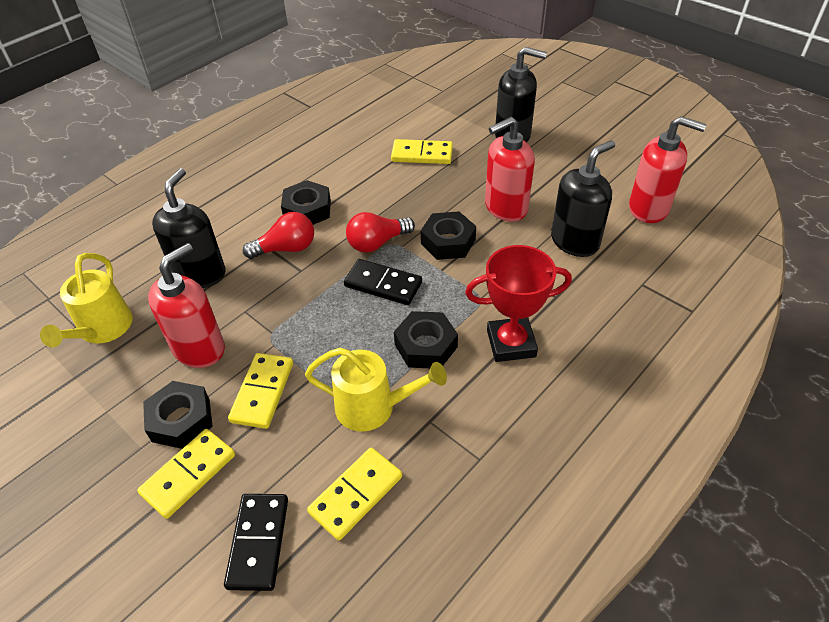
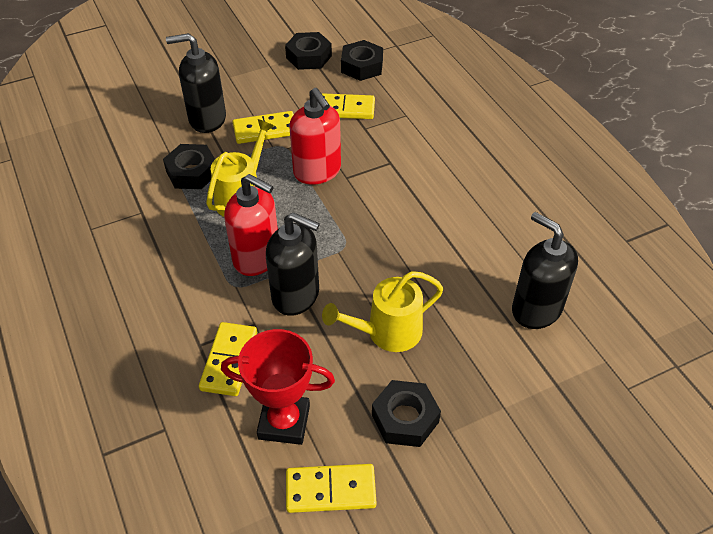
black domino: [224,494,288,591] [344,259,422,305] = 2 -> none = 0
red light bulb: [243,212,314,259] [346,212,415,253] = 2 -> none = 0
red soap dispenser: [148,243,225,368] [485,117,535,222] [629,116,706,223] = 3 -> [224,174,278,276] [289,88,341,185] = 2

